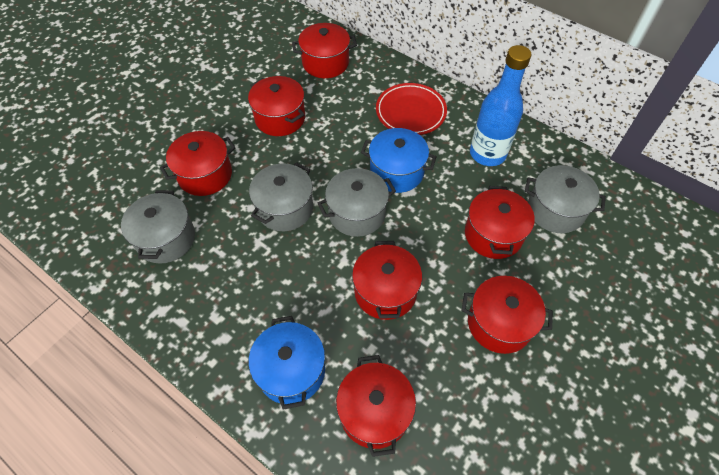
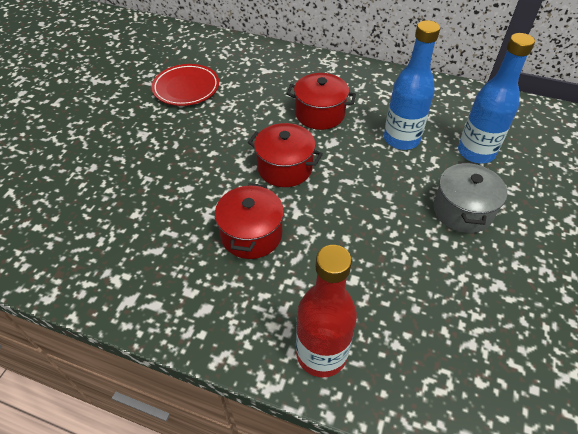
blue bottle: [470,45,532,166] = 1 -> [384,20,440,150] [458,33,535,163] = 2
blue pot: [249,316,325,410] [361,128,437,193] = 2 -> none = 0
grey pot: [121,190,195,264] [249,162,313,231] [318,168,396,237] [525,165,606,233] = 4 -> [433,161,507,233] = 1
red bottle: none = 0 -> [296,245,357,377] = 1
red pot: [160,131,236,196] [248,76,305,136] [292,23,357,78] [336,355,416,457] [352,241,422,320] [462,276,553,354] [465,186,535,259] = 7 -> [215,183,284,259] [248,123,323,187] [287,73,356,130] = 3

